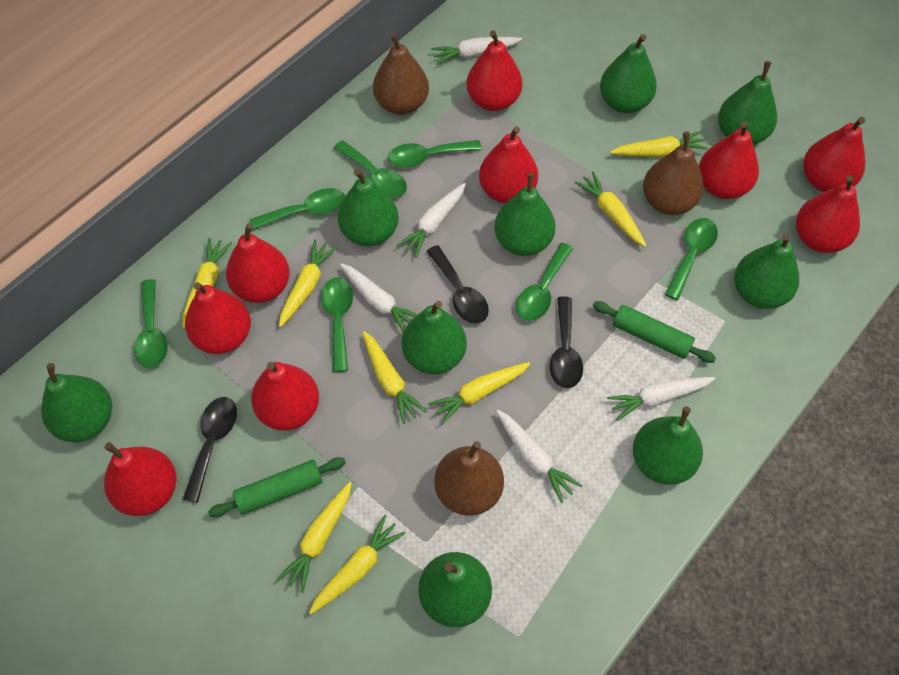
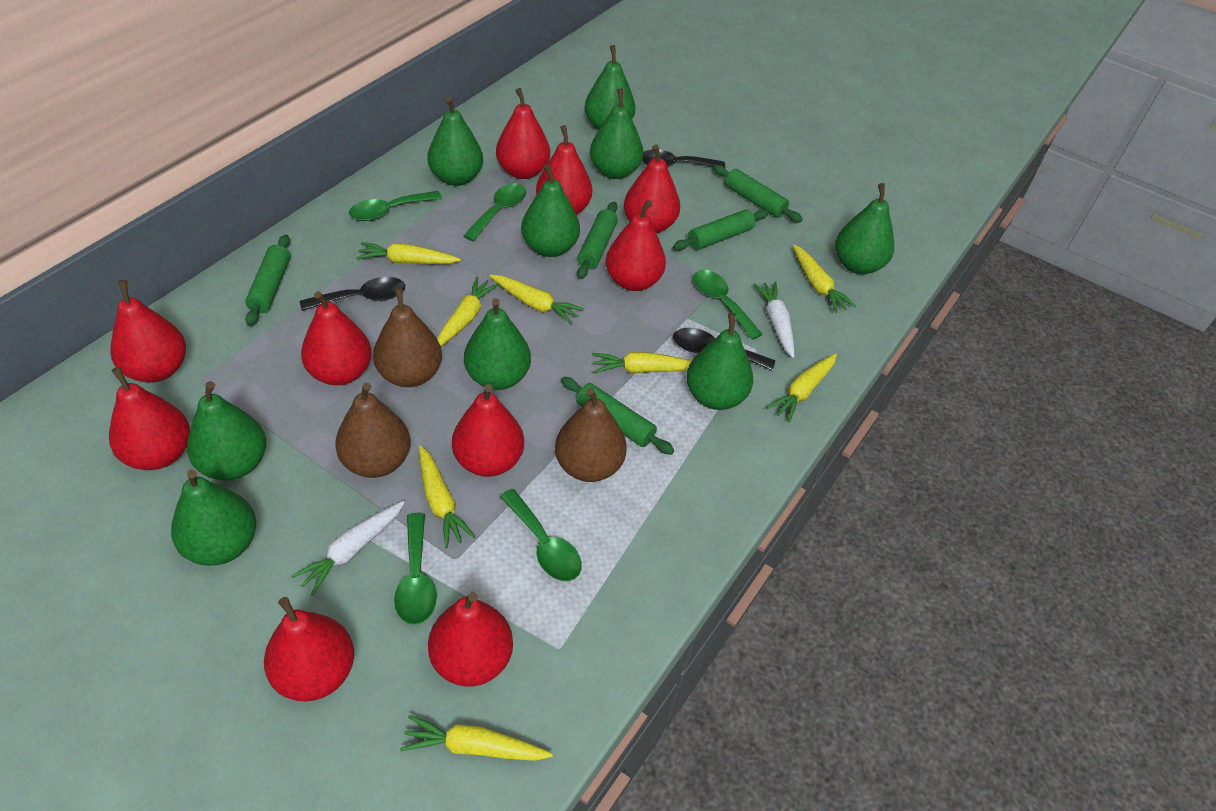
green rolling pin: [208,457,346,517] [593,301,716,363] = 2 -> [245,234,290,326] [561,377,674,455] [577,202,618,279] [673,209,769,251] [713,165,803,223] = 5
green spoon: [134,279,168,368] [249,188,345,230] [321,277,353,372] [334,140,407,198] [388,140,482,168] [516,243,573,321] [665,218,718,300] = 7 -> [349,191,442,221] [394,513,437,625] [463,183,526,241] [500,489,582,581] [693,270,763,340] = 5
red pear: [104,442,177,516] [185,282,251,354] [226,223,290,303] [251,362,319,431] [467,30,522,111] [479,126,538,204] [699,121,759,199] [796,175,860,253] [803,117,865,192] = 9 -> [109,367,190,470] [110,280,186,383] [264,597,354,702] [301,291,372,385] [428,592,513,687] [452,384,524,477] [496,88,550,179] [536,125,592,215] [606,199,666,291] [624,144,680,233] = 10
white carrot: [340,263,417,332] [396,183,466,258] [431,37,522,65] [496,410,582,503] [607,377,715,421] = 5 -> [291,501,405,596] [753,282,794,358] = 2

